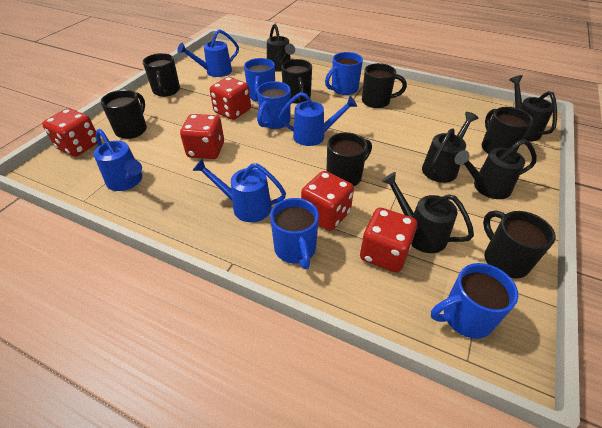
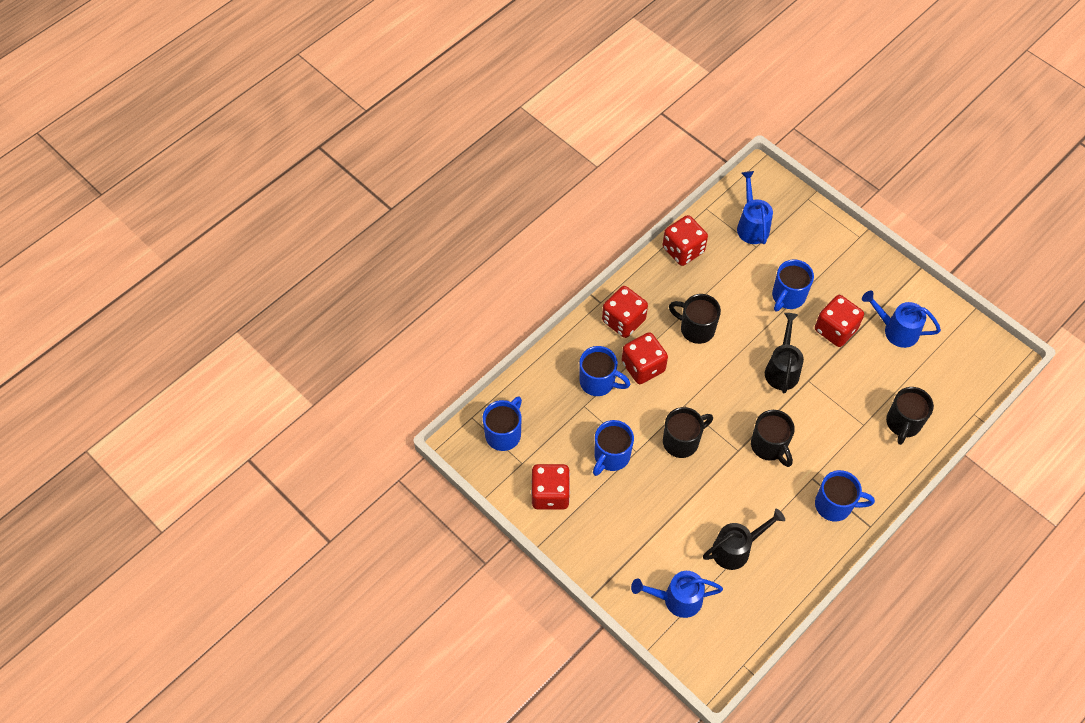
black mug: [101,90,147,139] [143,53,180,97] [281,59,312,103] [326,132,372,186] [362,63,407,108] [482,107,533,154] [483,210,556,278] = 7 -> [663,407,713,458] [669,294,721,344] [751,410,795,467] [886,387,934,445] = 4
black watering can: [267,24,295,72] [381,172,474,253] [422,112,478,183] [454,139,537,199] [509,75,557,142] = 5 -> [703,508,785,570] [765,313,804,393] = 2
blue watering can: [94,129,142,191] [178,29,239,77] [192,158,286,222] [279,92,357,146] = 4 -> [631,571,723,618] [737,171,773,244] [862,291,941,348] = 3

